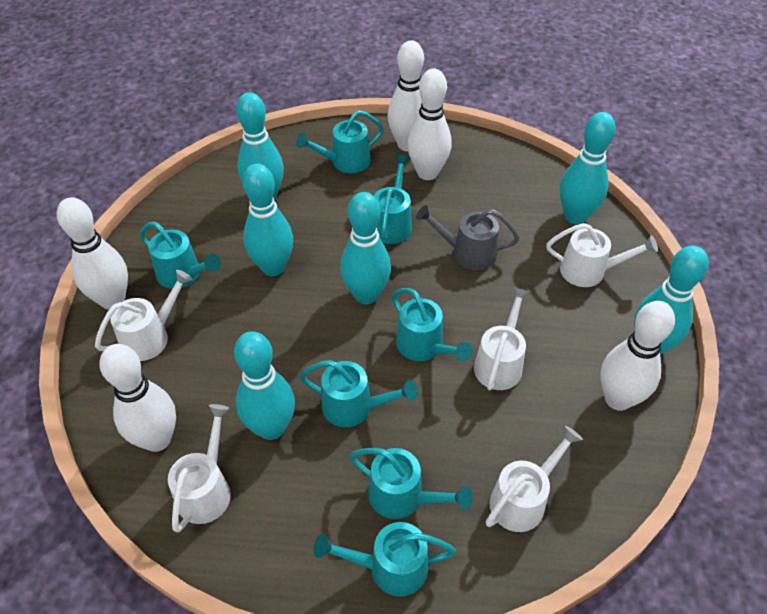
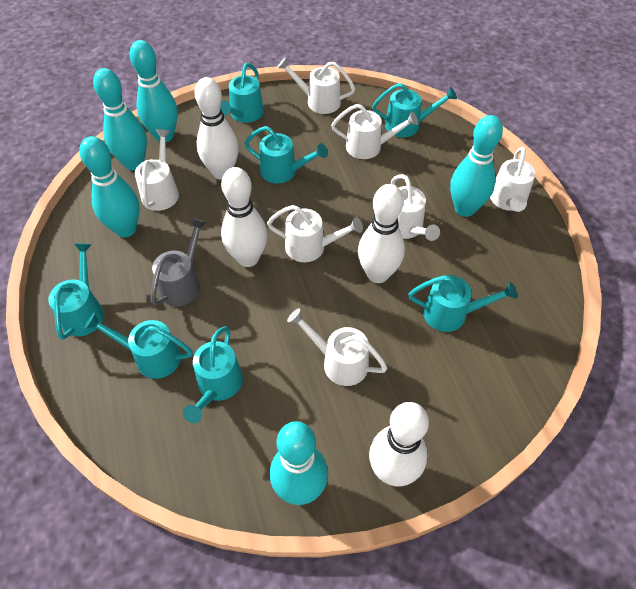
turquoise bowling pin: [234,331,295,440] [236,92,284,201] [242,164,293,276] [340,192,391,304] [560,112,616,224] [634,245,709,355] = 6 -> [79,136,139,237] [93,68,147,171] [129,40,178,142] [270,421,328,505] [450,115,503,217] = 5
white bowling pin: [57,197,128,310] [99,344,176,452] [387,41,424,151] [407,69,452,180] [600,301,675,411] = 5 -> [195,77,239,180] [221,167,267,267] [358,184,405,283] [369,402,429,486] = 4
white watering can: [95,270,193,361] [168,404,231,533] [474,287,530,390] [486,426,583,532] [546,223,658,287] = 5 -> [135,129,179,211] [267,205,363,262] [277,57,355,114] [287,308,387,386] [331,104,418,159] [391,174,440,241] [490,147,536,212] = 7

